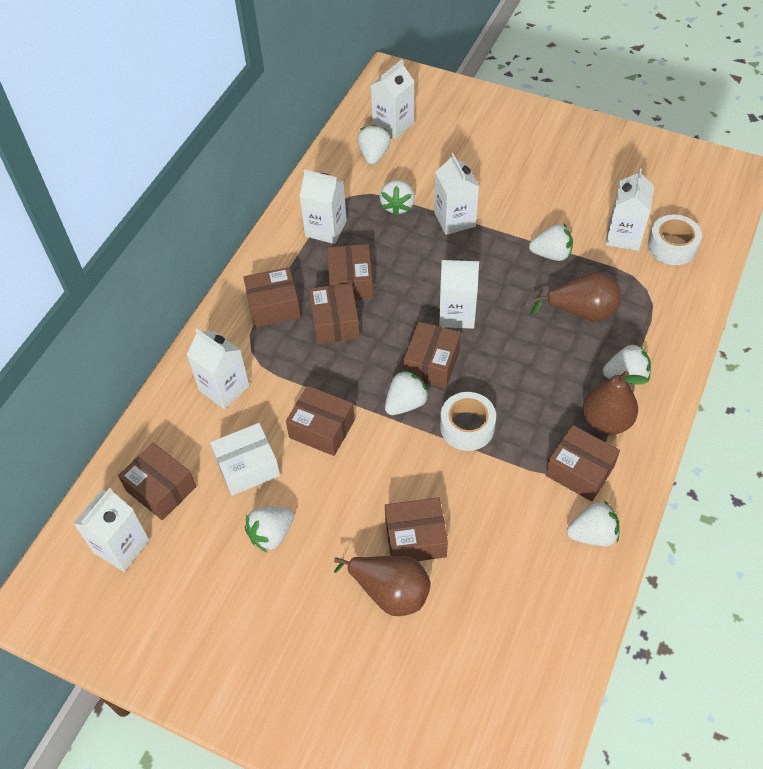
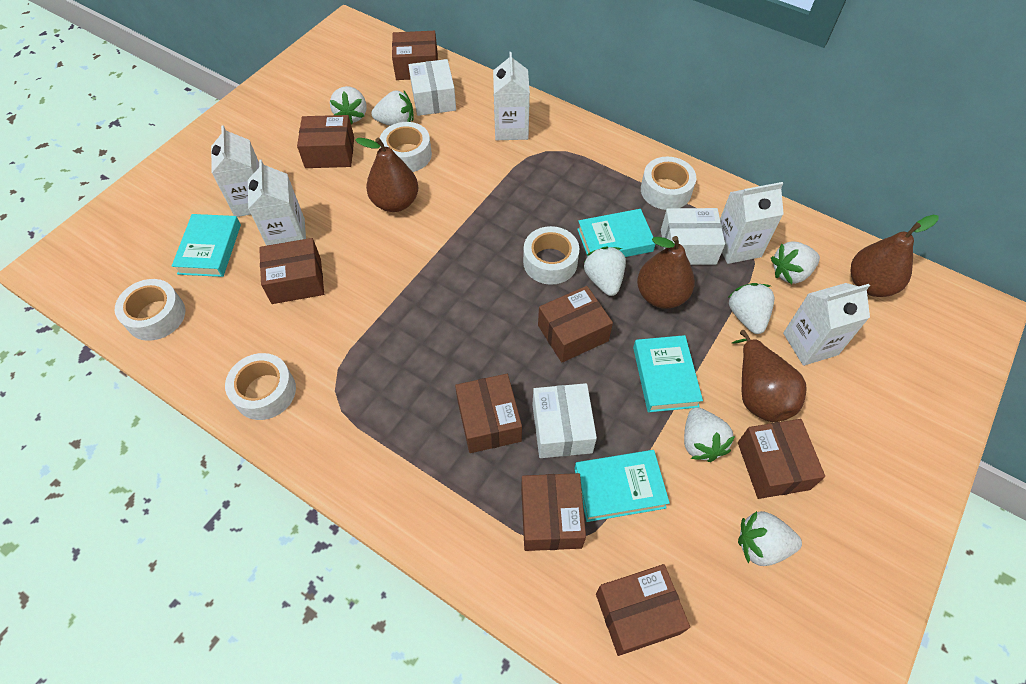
brown pear: [334,556,431,616] [531,271,621,322] [583,371,649,435] = 3 -> [355,138,418,212] [637,236,695,309] [732,330,807,422] [850,214,938,297] = 4
turquoise book: none = 0 -> [172,214,241,277] [574,450,670,522] [577,209,655,257] [633,335,703,412] = 4
white box: [210,423,280,496] = 1 -> [408,59,456,116] [533,383,597,458] [661,208,725,265] = 3
white carton: [73,488,149,572] [187,328,249,409] [299,169,347,244] [371,60,415,139] [434,153,479,235] [439,259,479,329] [606,168,654,251] = 7 -> [211,125,259,217] [248,160,306,246] [493,52,530,140] [720,182,784,264] [783,283,870,366] = 5
white tape: [440,392,496,451] [648,215,702,265] = 2 -> [115,279,185,341] [225,353,296,420] [380,122,432,172] [523,226,580,285] [641,157,696,210] = 5

